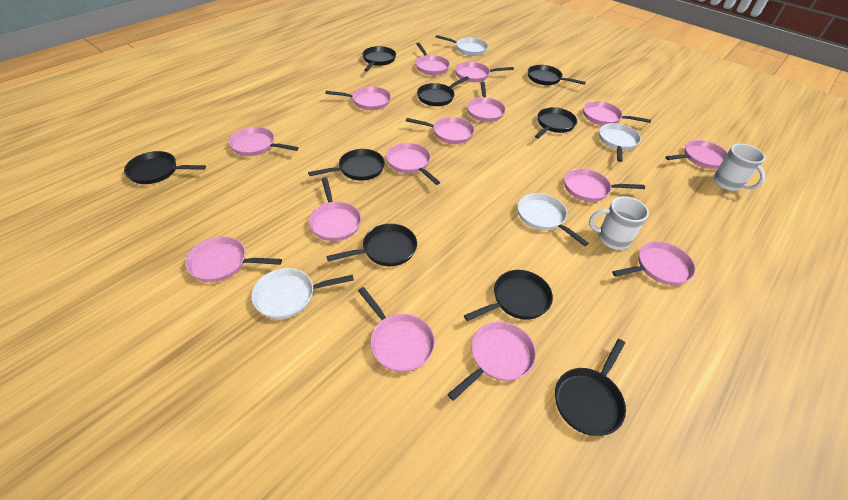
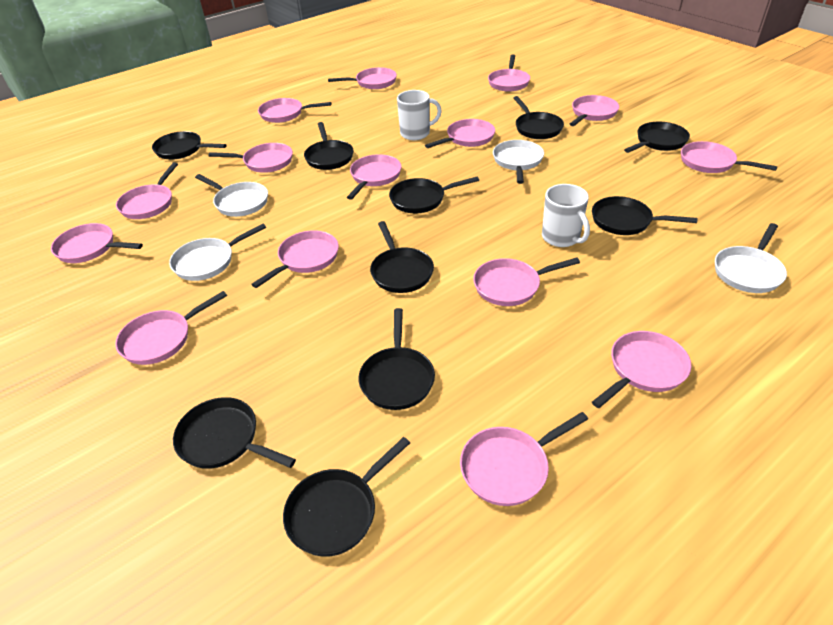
black pan: [124,151,206,184] [308,149,385,181] [326,224,417,266] [362,46,396,71] [417,76,469,106] [464,270,553,321] [528,65,586,85] [535,107,577,139] [555,339,626,436] = 9 -> [152,131,227,160] [173,397,296,469] [283,437,410,557] [304,122,354,170] [358,308,435,410] [370,221,434,293] [389,176,479,213] [513,96,564,139] [592,196,698,235] [624,122,690,153] = 10

